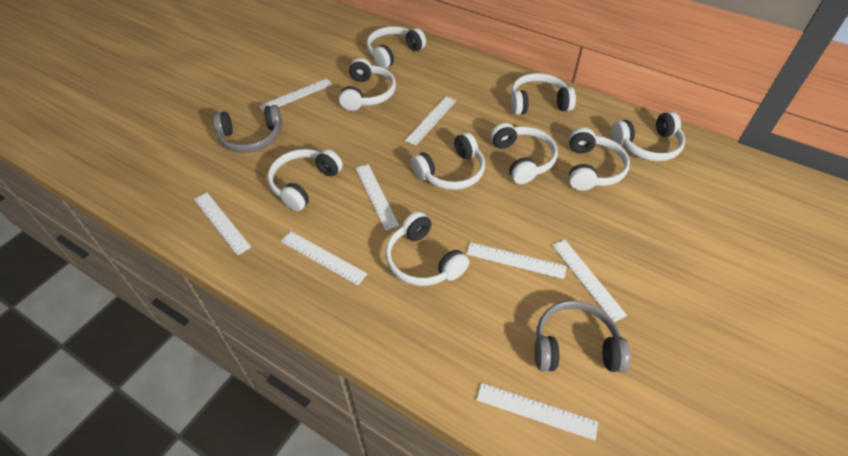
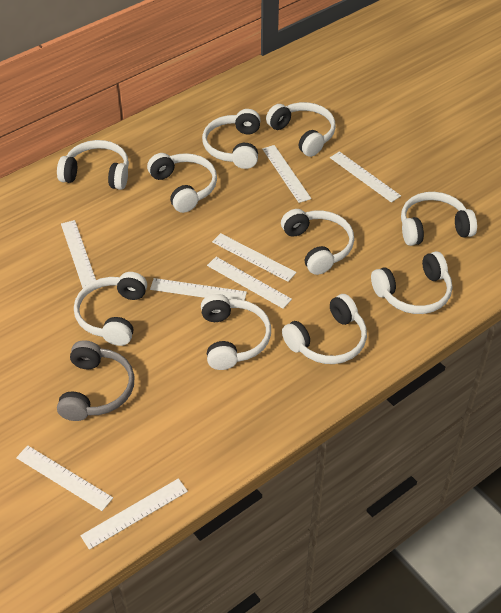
grey headphones: [213,105,282,153] [534,300,631,372] = 2 -> [57,340,134,421] = 1
white headphones: [268,149,343,211] [339,58,396,111] [367,26,426,68] [385,212,469,286] [411,132,485,190] [491,123,558,184] [511,73,576,115] [569,128,630,191] [611,112,685,161] = 9 -> [57,140,129,190] [74,272,147,346] [147,153,217,213] [201,294,271,370] [202,109,260,169] [266,102,336,157] [281,209,354,275] [282,294,367,364] [371,251,452,314] [401,192,477,246] = 10

